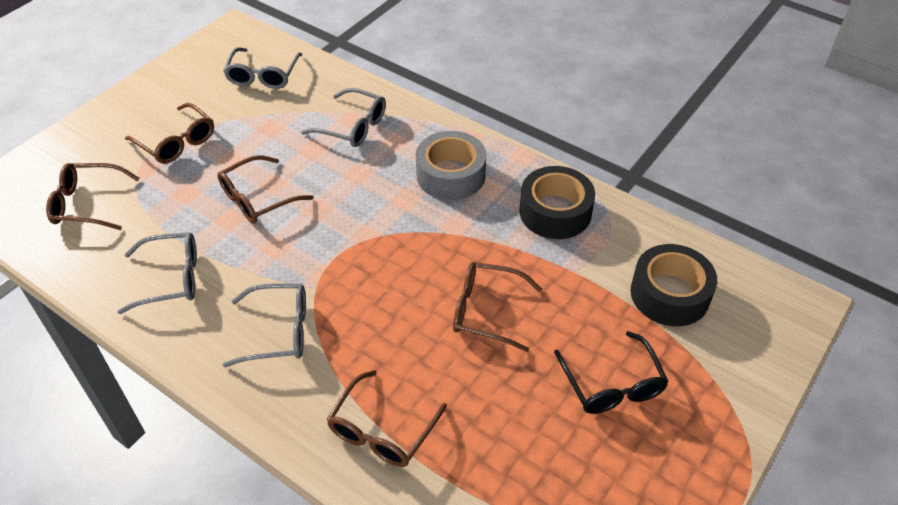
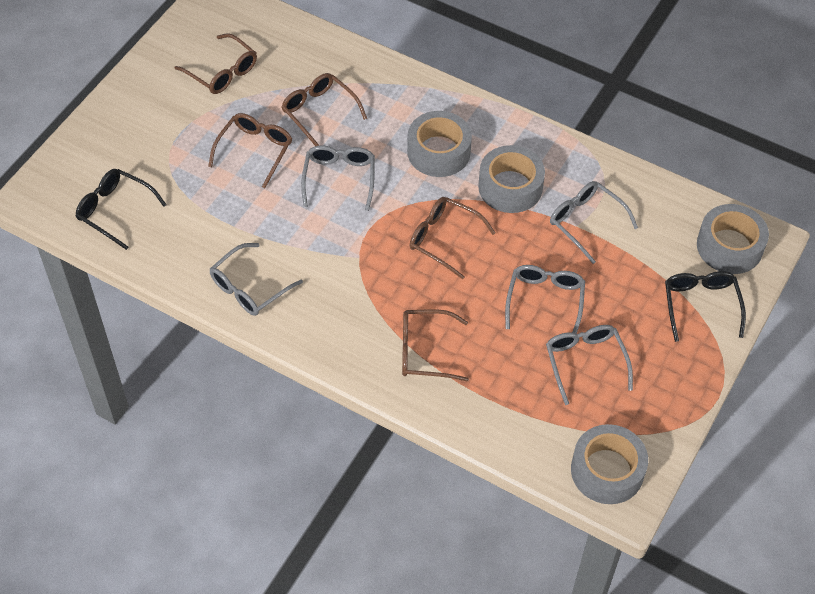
black glasses: [554,331,669,414] = 1 -> [76,169,167,250] [665,271,746,342] = 2
black tape: [519,166,595,239] [631,244,717,326] = 2 -> none = 0
grey glasses: [118,232,197,314] [223,47,302,89] [223,283,306,367] [301,88,386,147] = 4 -> [210,243,303,316] [301,145,375,211] [505,265,585,333] [546,325,633,405] [550,181,638,264] = 5
grey tape: [416,131,486,200] = 1 -> [407,111,472,177] [478,145,545,213] [571,424,648,504] [697,204,769,274] = 4

